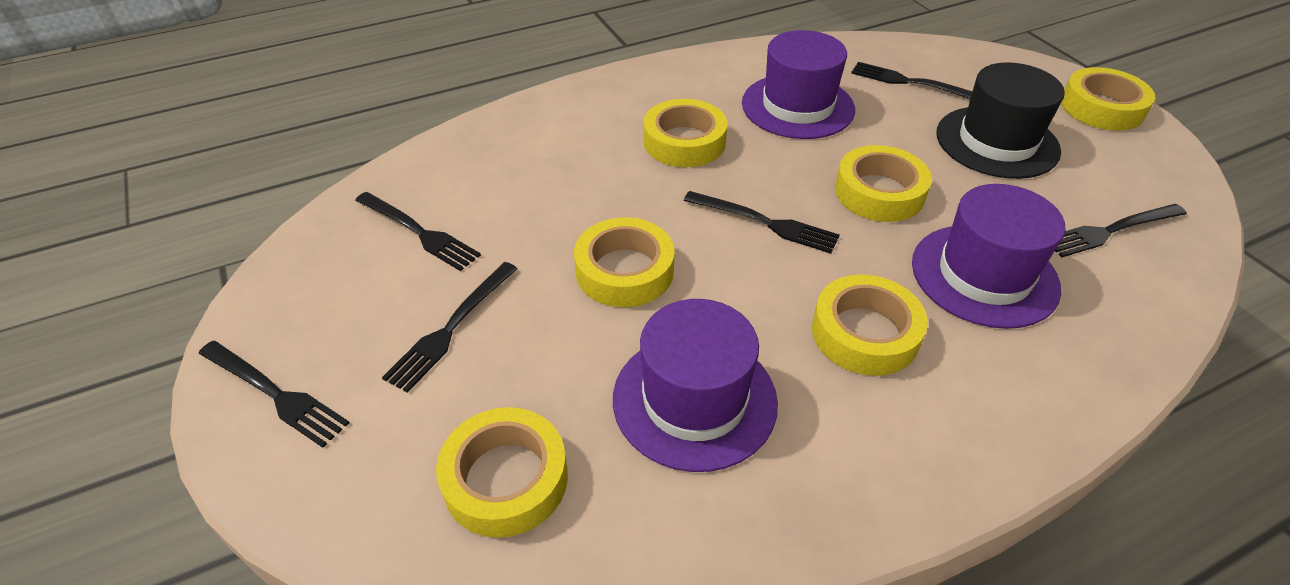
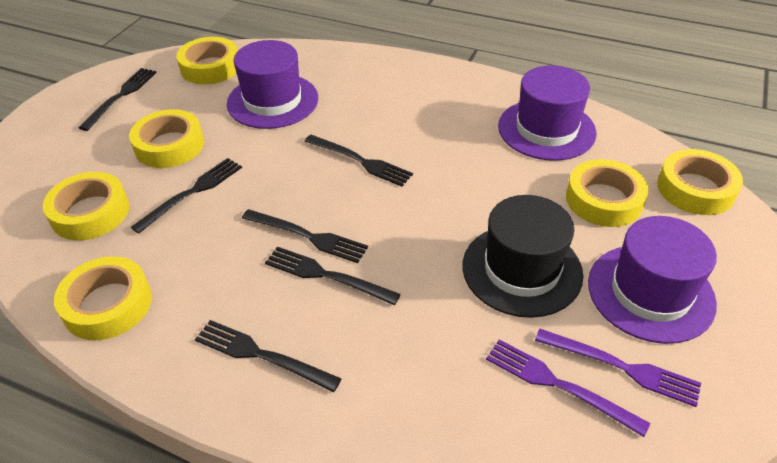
purple fork: none = 0 -> [486,339,650,437] [535,329,701,407] = 2

